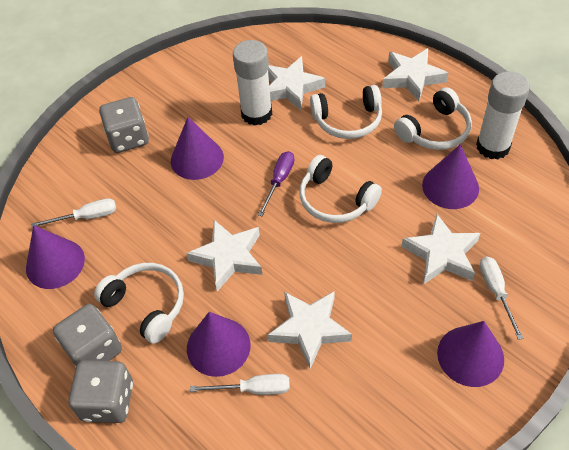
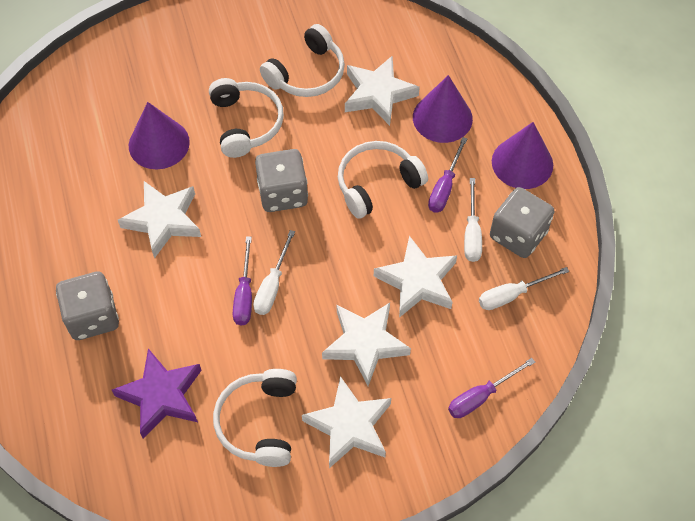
purple cone: [26,225,85,289] [171,117,224,180] [187,312,251,377] [422,144,479,209] [437,321,504,387] = 5 -> [129,102,190,169] [413,75,473,143] [492,122,553,189] = 3
purple screwdriver: [258,151,294,216] = 1 -> [233,236,252,326] [428,137,467,213] [448,358,535,418] = 3
purple star: none = 0 -> [112,348,202,439] = 1
white glue stick: [233,40,272,125] [476,71,530,160] = 2 -> none = 0

